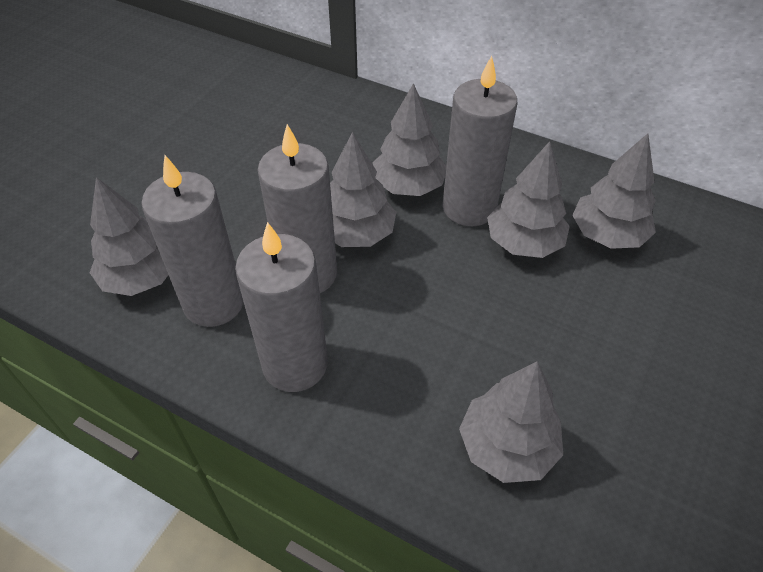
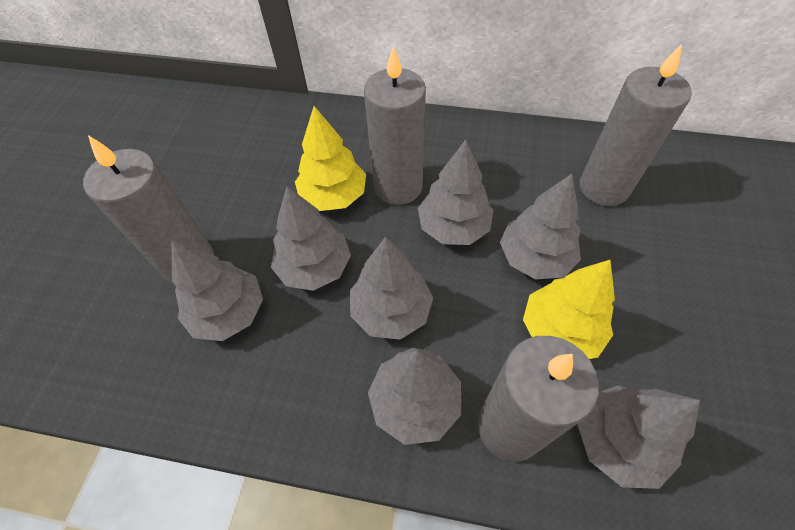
grey tree: [90,177,168,296] [330,132,396,247] [373,83,446,196] [459,361,563,483] [487,141,570,258] [572,133,656,249] = 6 -> [172,240,263,341] [271,186,351,291] [350,237,433,340] [368,348,461,445] [418,140,493,245] [500,174,581,280] [577,385,700,489] = 7
yellow tree: none = 0 -> [295,106,366,211] [523,260,615,359] = 2

